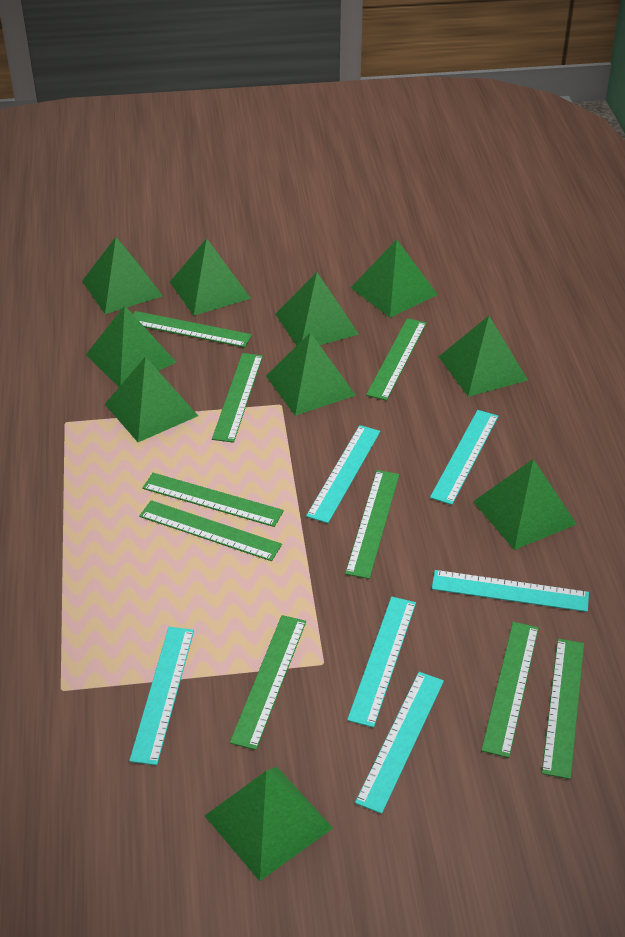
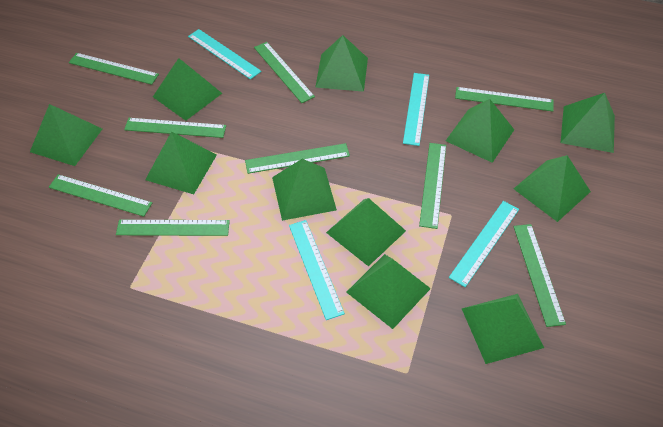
green pyramid: [82,237,163,314] [86,306,176,387] [105,357,198,442] [170,238,251,316] [205,767,333,881] [266,332,356,416] [275,272,359,346] [351,239,438,318] [439,316,528,397] [473,459,577,550] = 10 -> [30,104,102,166] [145,132,217,194] [153,58,222,121] [272,159,337,221] [315,35,368,92] [326,198,406,266] [346,254,431,329] [446,99,514,163] [461,294,544,364] [514,155,591,222] [561,93,615,153] = 11
turquoise ruler: [129,627,194,765] [306,425,380,523] [347,597,416,728] [355,672,444,814] [430,410,498,505] [432,570,589,612] = 6 -> [188,29,261,80] [289,220,345,320] [403,73,429,146] [449,201,519,287] = 4

